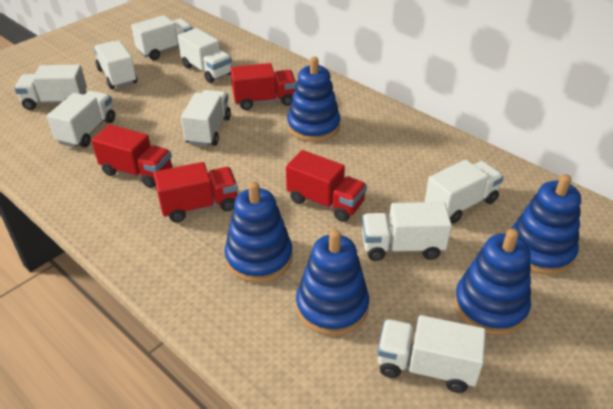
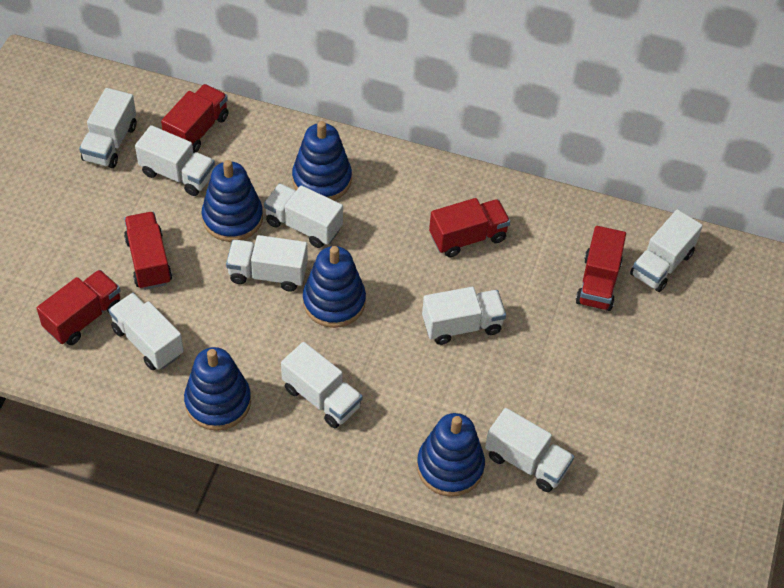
red truck: [91,125,172,188] [153,162,238,222] [231,63,296,110] [286,150,367,222] = 4 -> [37,270,121,345] [124,212,172,290] [161,84,229,154] [429,198,510,257] [576,226,626,311] = 5

